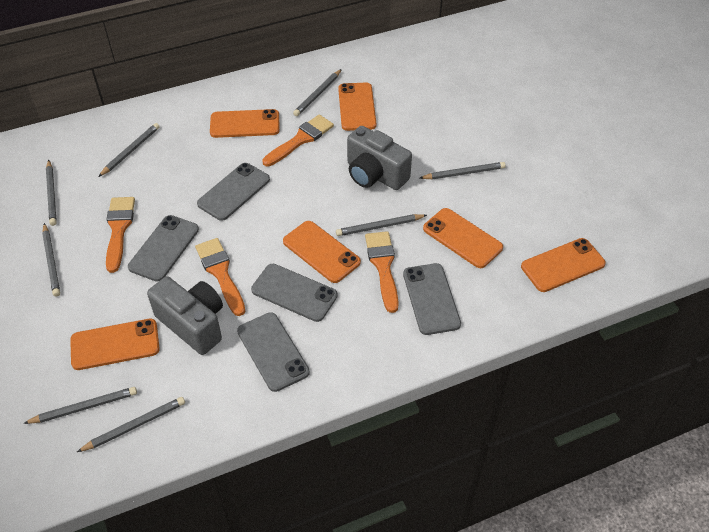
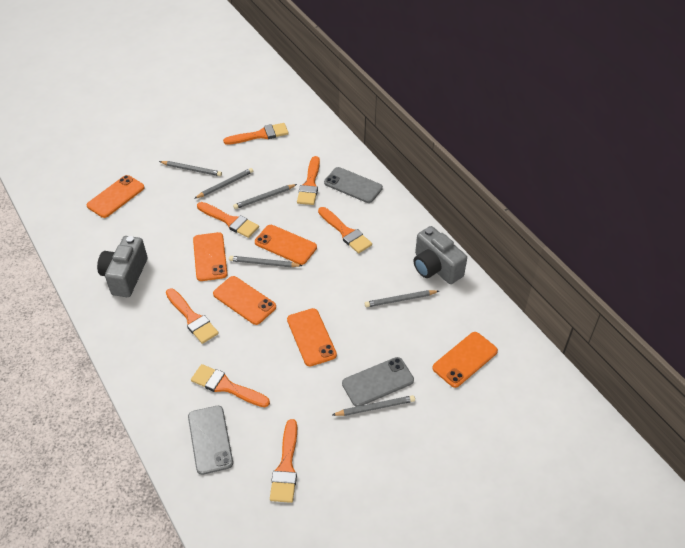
grey pencil: [23,387,137,424] [42,223,60,296] [46,160,57,226] [77,397,185,452] [98,123,160,177] [293,69,342,116] [336,214,427,236] [420,162,506,179] = 8 -> [159,161,222,176] [194,168,253,199] [229,256,302,267] [233,184,297,209] [333,395,415,416] [365,290,439,307] = 6
grey phone: [128,215,199,282] [197,163,270,221] [237,312,310,392] [251,264,338,322] [403,263,461,335] = 5 -> [188,406,233,475] [324,167,383,203] [342,357,414,407] = 3
orange brush: [106,197,135,273] [195,238,246,316] [262,115,334,167] [365,231,399,313] = 4 -> [166,288,219,344] [191,364,270,407] [197,202,259,238] [223,123,289,145] [270,419,297,503] [297,156,320,205] [318,207,372,253] = 7

